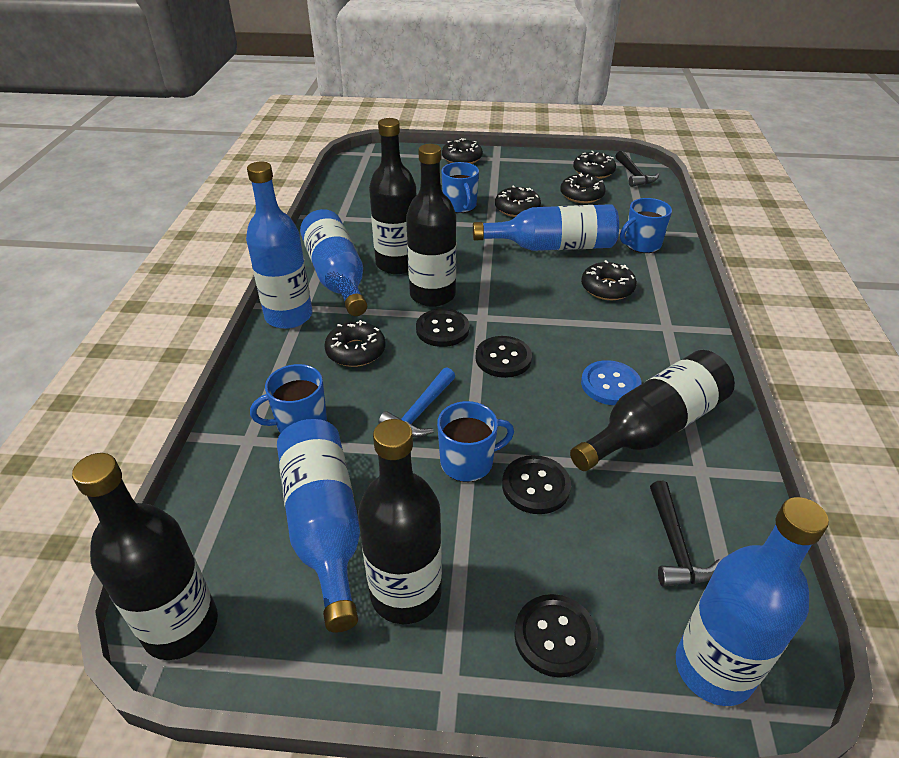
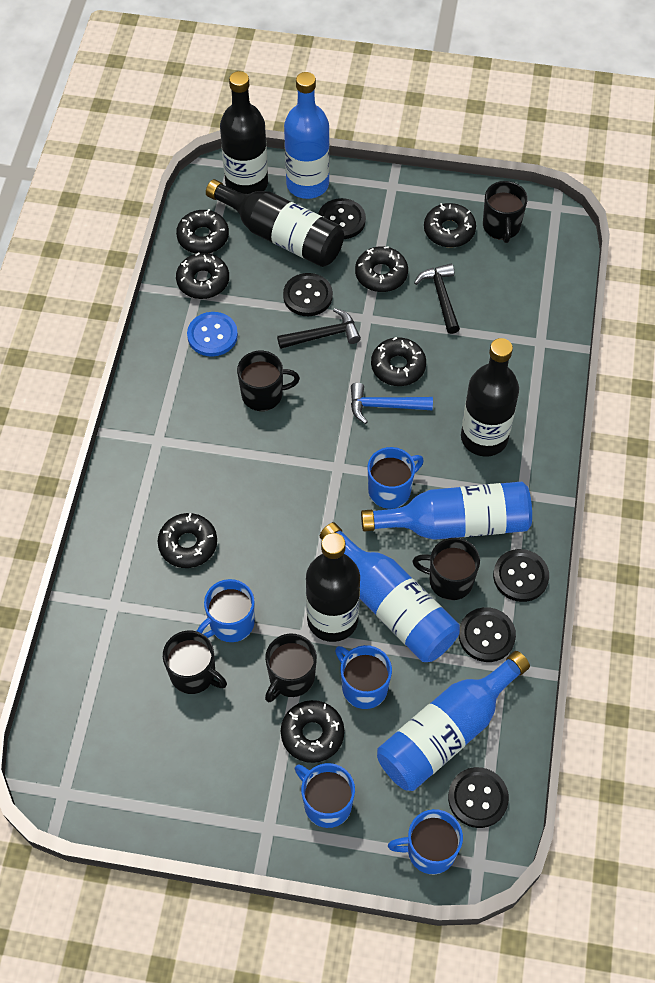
black bottle: [72,453,218,660] [358,419,442,624] [369,118,416,274] [406,144,456,307] [570,350,735,471] = 5 -> [206,179,344,267] [220,71,268,194] [306,533,360,642] [461,338,519,457] = 4
black button: [416,309,469,347] [476,336,532,378] [502,455,571,514] [514,594,598,678] = 4 -> [283,273,333,316] [318,198,366,239] [448,767,509,828] [459,607,516,662] [493,549,549,602] = 5
black donut: [324,320,385,367] [442,138,483,164] [495,186,541,217] [560,173,606,203] [573,151,616,179] [581,260,637,300] = 6 -> [158,513,217,568] [176,209,229,254] [176,253,229,299] [281,700,344,763] [355,246,408,292] [371,337,426,386] [424,203,476,247] = 7
black mug: none = 0 -> [163,631,227,694] [237,351,300,411] [265,634,317,702] [412,538,480,600] [483,181,528,243] = 5
blue bottle: [246,161,312,329] [277,419,360,632] [300,209,367,316] [473,204,619,251] [676,497,829,706] = 5 -> [284,72,330,199] [320,522,460,662] [361,482,532,540] [377,651,530,791] = 4
blue mug: [250,364,327,433] [437,401,514,482] [441,162,479,213] [620,198,672,253] = 4 -> [197,579,255,642] [295,763,355,828] [335,645,392,709] [367,447,424,509] [388,809,463,874] = 5

